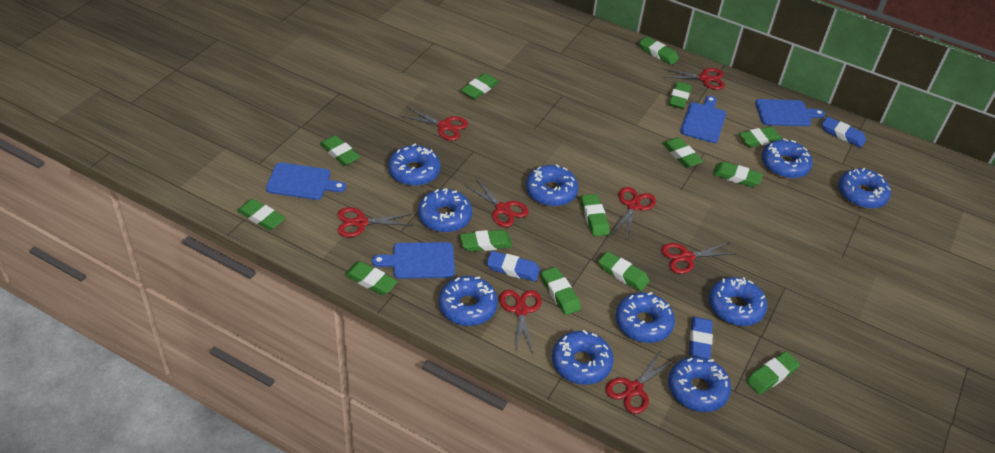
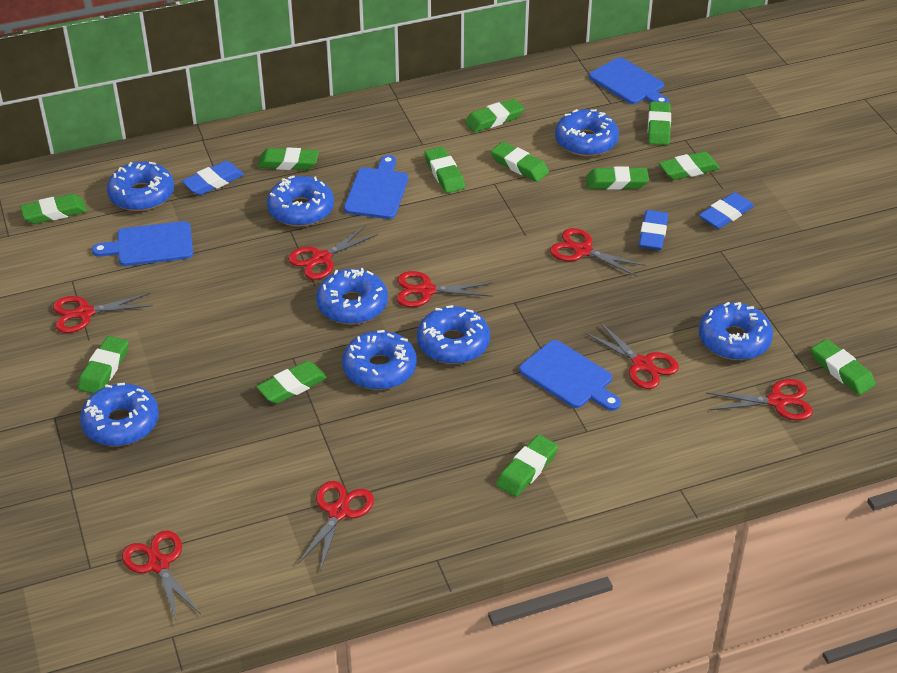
blue donut: [388,144,441,186] [418,188,472,232] [439,276,498,326] [526,164,578,206] [552,330,613,385] [616,292,675,343] [668,356,731,412] [709,277,767,326] [762,138,812,179] [838,168,891,209] = 10 -> [80,383,159,446] [107,162,174,211] [267,176,334,227] [316,268,388,324] [342,330,417,390] [417,305,490,364] [555,109,619,156] [699,302,773,360] = 8
green eraser: [237,199,285,230] [320,135,360,166] [345,261,398,295] [460,230,512,252] [461,73,499,99] [541,267,581,315] [581,194,610,237] [598,251,650,292] [639,36,679,65] [662,137,703,168] [669,81,692,109] [713,162,763,187] [739,127,782,147] [746,351,800,394] = 14 -> [20,194,87,224] [78,336,129,394] [256,361,327,404] [258,147,319,170] [424,146,465,193] [465,99,524,132] [491,142,549,182] [496,435,558,497] [586,166,649,190] [648,101,671,145] [659,151,720,180] [811,339,876,395] = 12

